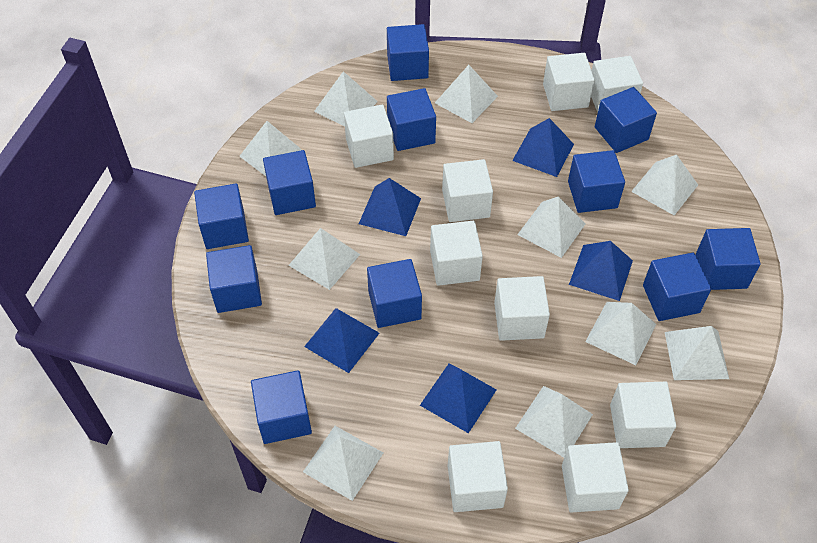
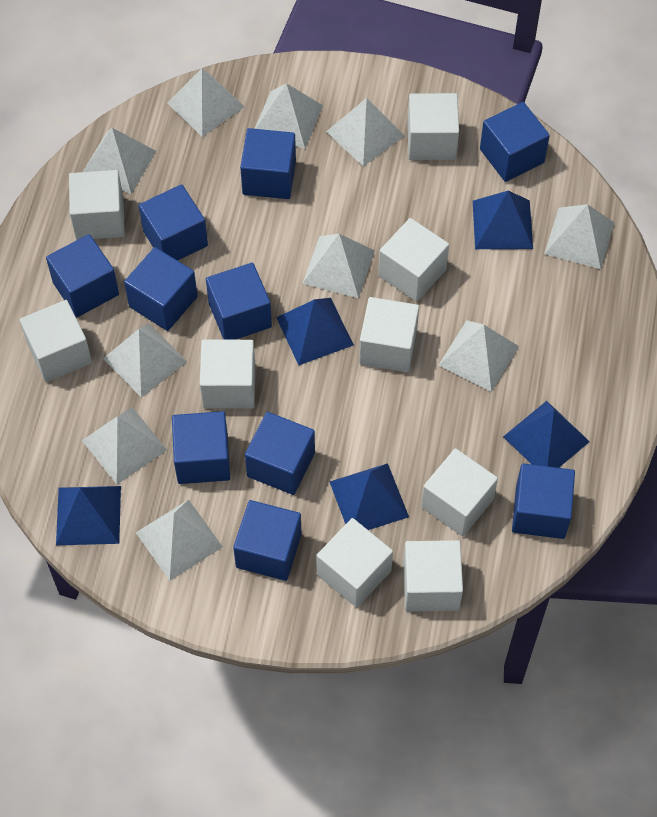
blue cube: [194,183,249,249] [206,245,262,313] [251,370,312,444] [263,150,316,215] [367,259,422,328] [387,24,429,81] [387,88,436,151] [568,150,625,213] [595,87,657,153] [643,253,711,321] [696,228,761,290] = 11 -> [46,234,119,317] [124,247,198,331] [139,184,208,261] [172,411,230,484] [206,263,272,340] [233,500,302,581] [240,128,296,199] [245,412,315,495] [480,102,550,182] [512,463,575,539] = 10

